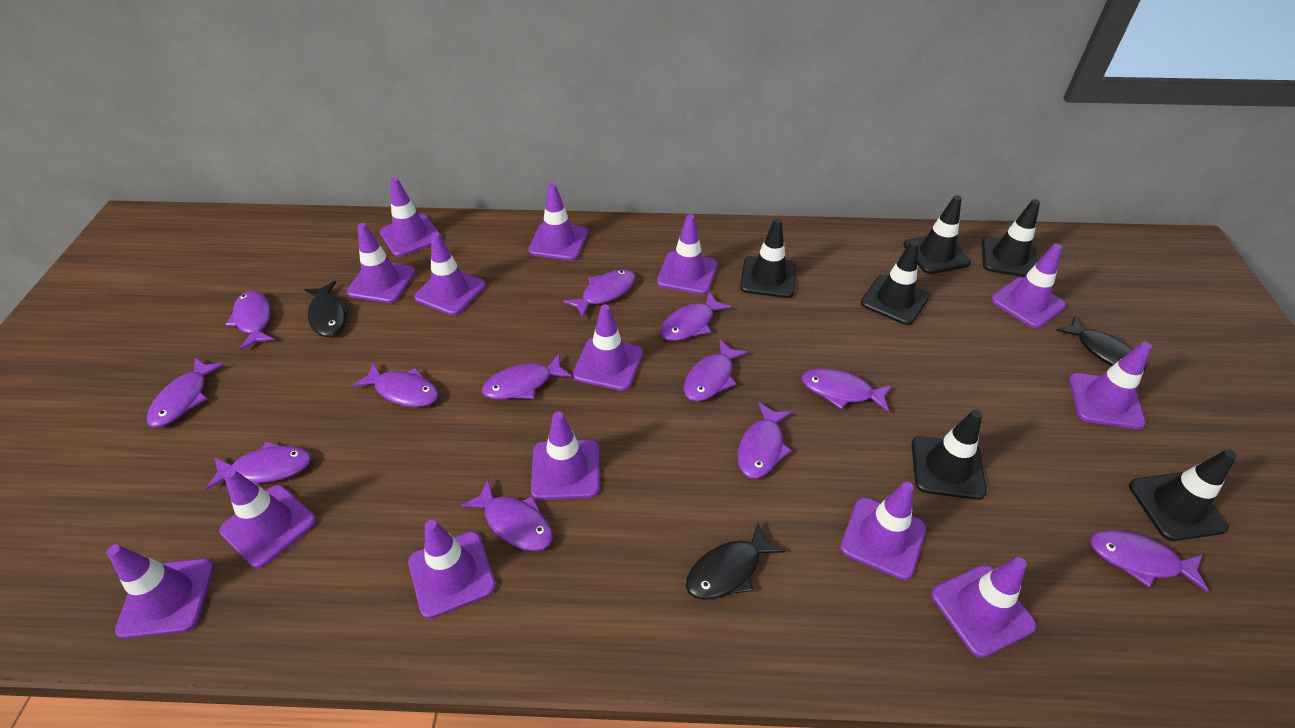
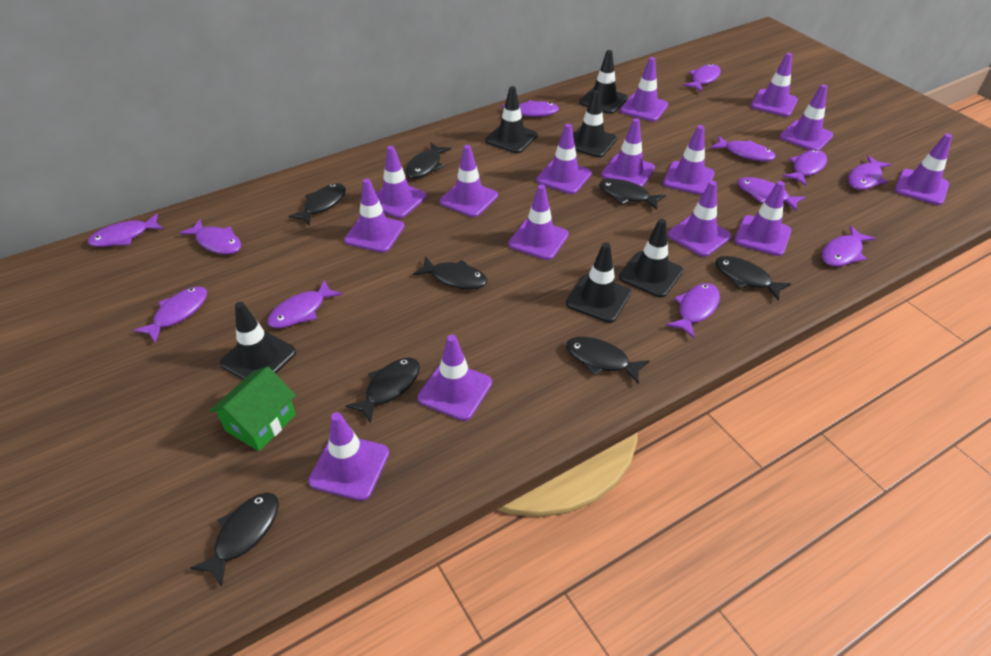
black fish: [304,281,352,337] [686,523,785,600] [1056,316,1146,371] = 3 -> [190,493,279,587] [289,183,346,225] [346,358,420,424] [406,142,451,179] [413,257,487,289] [566,337,649,383] [599,179,666,210] [715,256,791,301] = 8
green house: none = 0 -> [210,366,296,451] = 1
purple traffic cone: [107,544,214,639] [220,469,316,568] [347,223,415,303] [380,177,441,257] [408,520,496,619] [414,232,485,315] [528,183,588,260] [531,412,599,500] [573,304,643,391] [657,214,717,295] [840,482,926,580] [931,557,1036,658] [991,243,1066,328] [1069,342,1152,429] = 14 -> [309,412,389,501] [344,178,404,253] [376,146,427,218] [418,335,492,421] [440,145,498,217] [508,185,569,260] [536,124,592,194] [601,118,655,187] [620,57,668,122] [663,125,715,195] [668,181,731,257] [734,181,791,256] [751,53,798,117] [780,84,833,150] [895,134,952,205] = 15

